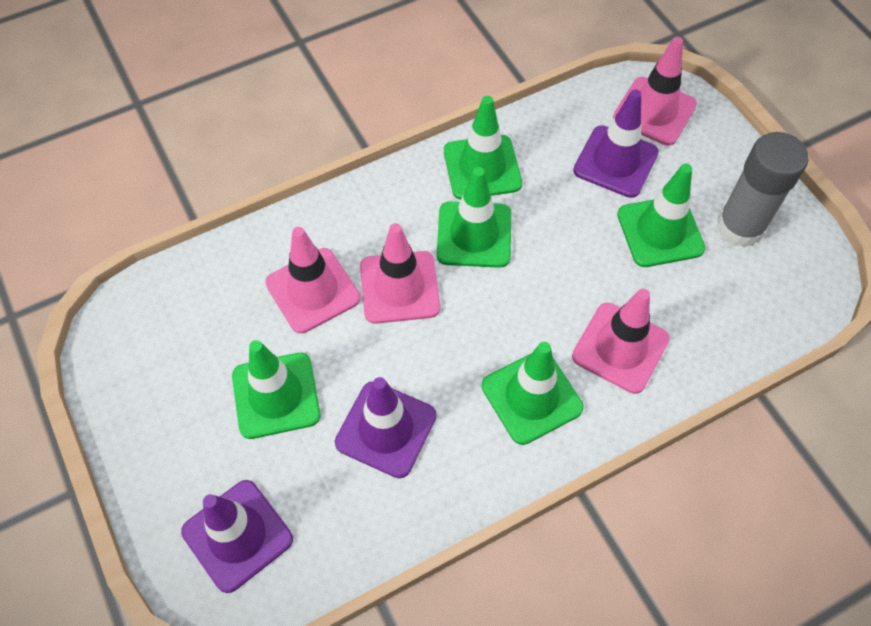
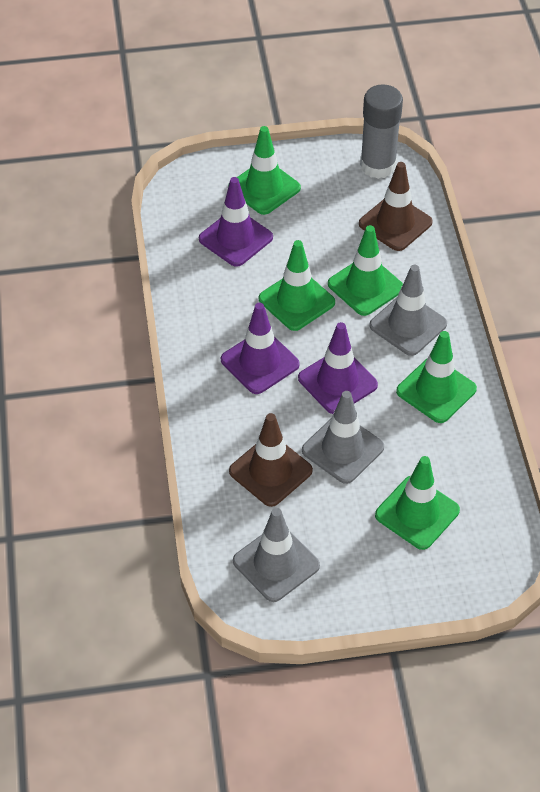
brown traffic cone: none = 0 -> [229,413,313,507] [359,162,433,251] = 2
grey traffic cone: none = 0 -> [233,508,320,602] [302,391,384,484] [369,265,447,356] = 3
pink traffic cone: [265,227,360,334] [360,223,440,324] [572,288,670,394] [613,37,697,146] = 4 -> none = 0

